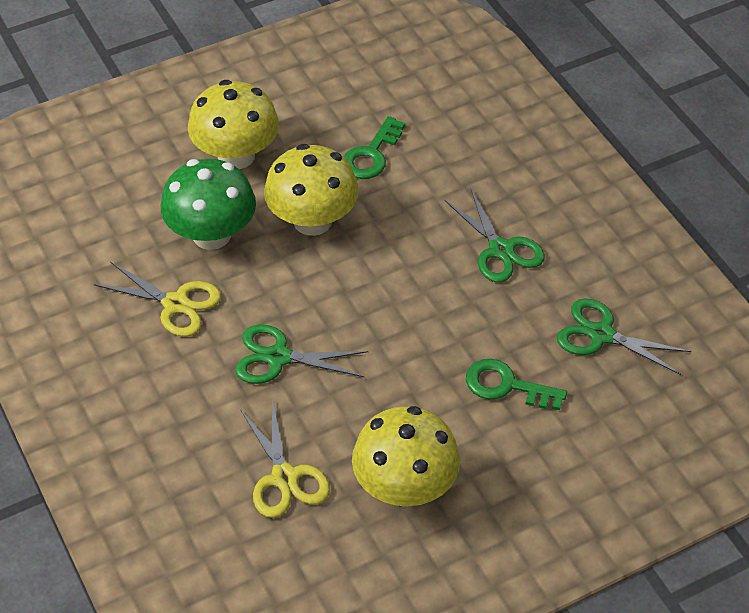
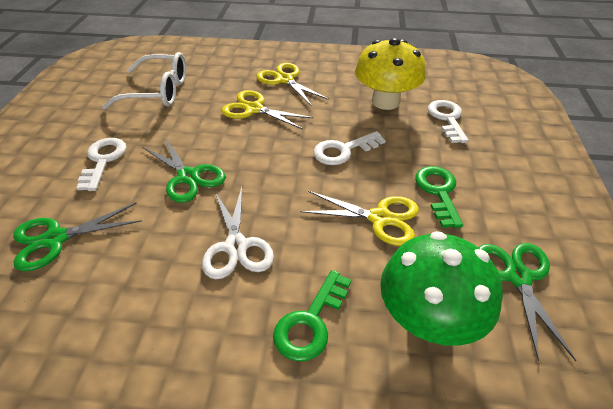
white glasses: none = 0 -> [102,52,186,109] = 1
white key: none = 0 -> [76,138,126,191] [313,131,386,165] [428,100,469,143] = 3
white scissors: none = 0 -> [202,187,274,279] = 1
yellow mushroom: [188,80,279,169] [264,144,359,236] [352,406,460,507] = 3 -> [355,38,426,110] = 1
yellow scissors: [94,261,221,337] [240,400,330,518] = 2 -> [221,90,313,129] [256,63,329,106] [300,191,419,246] = 3

